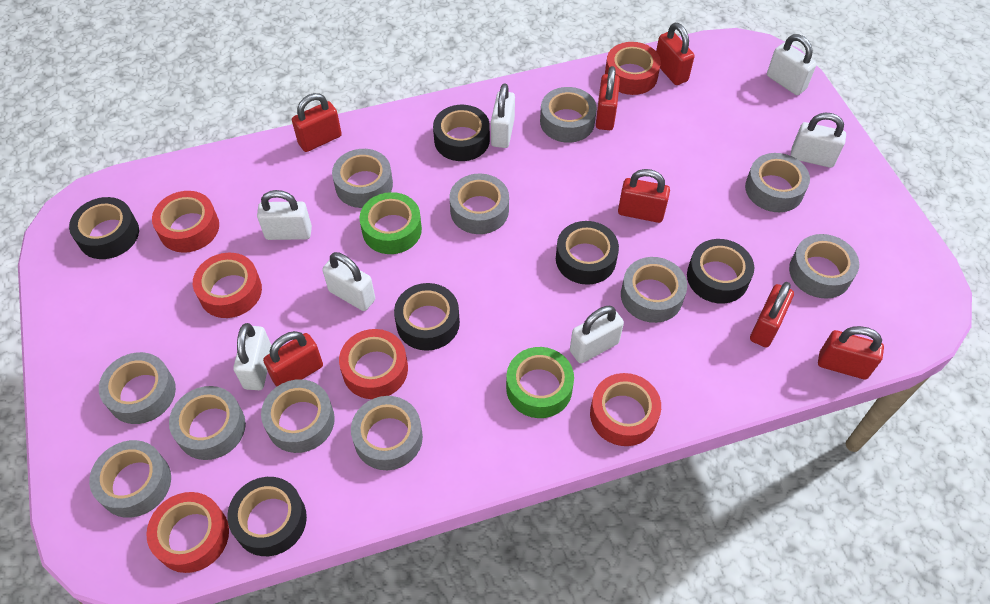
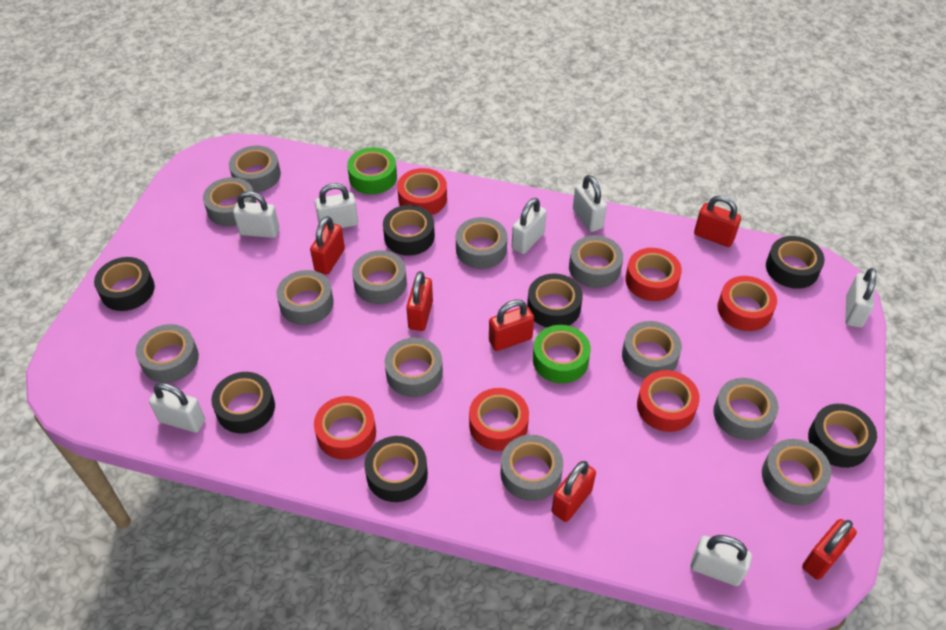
black tape: [69,197,139,259] [227,477,307,556] [394,283,460,351] [433,105,490,161] [556,221,619,285] [687,239,754,304] = 6 -> [94,257,155,311] [211,372,275,434] [364,436,428,502] [383,205,435,256] [527,274,583,327] [766,236,825,289] [808,404,877,468] = 7
grey tape: [89,440,171,518] [99,352,176,424] [169,386,246,460] [261,379,335,453] [332,149,393,208] [351,396,423,470] [449,173,509,234] [540,87,597,143] [621,257,687,323] [745,153,810,212] [789,234,859,299] = 11 -> [136,324,199,383] [203,177,256,226] [229,146,281,192] [276,270,334,325] [352,250,407,304] [385,338,443,397] [456,217,507,269] [500,435,563,501] [569,235,623,288] [622,321,682,378] [713,378,778,440] [762,439,831,505] = 12
red padlock: [263,331,323,387] [292,93,342,152] [596,66,620,130] [618,169,670,223] [656,23,695,85] [750,282,794,348] [818,326,884,379] = 7 -> [310,216,345,275] [406,271,433,331] [489,299,534,351] [552,461,596,522] [694,195,741,247] [802,519,857,580] = 6

